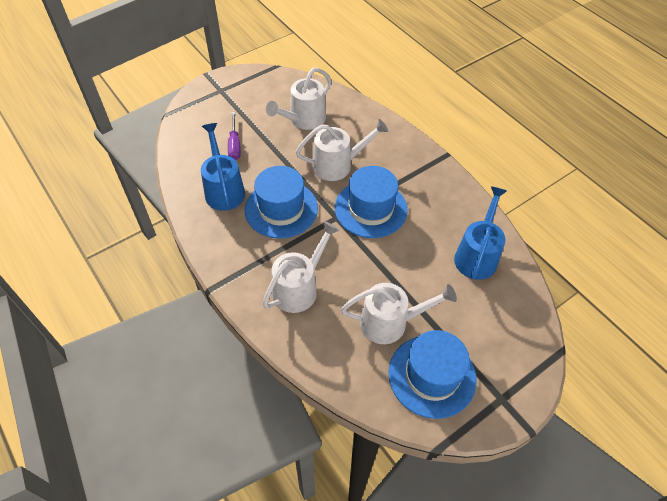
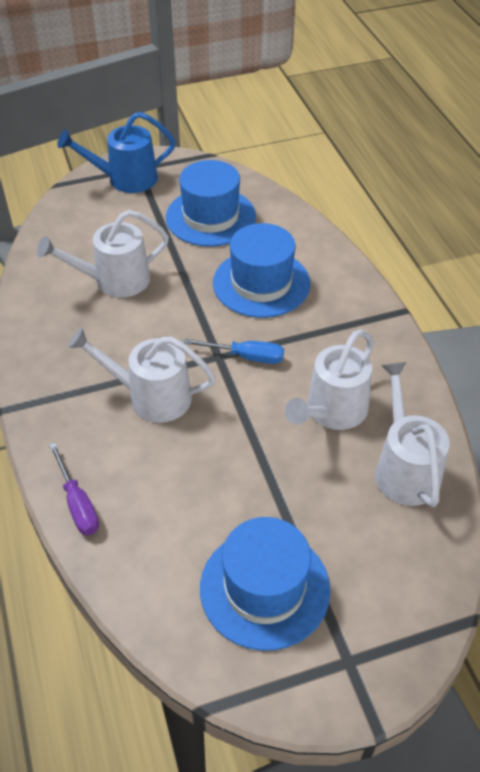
blue screwdriver: none = 0 -> [184,339,284,364] = 1
blue watering can: [201,123,245,211] [454,186,507,280] = 2 -> [57,112,176,193] = 1

